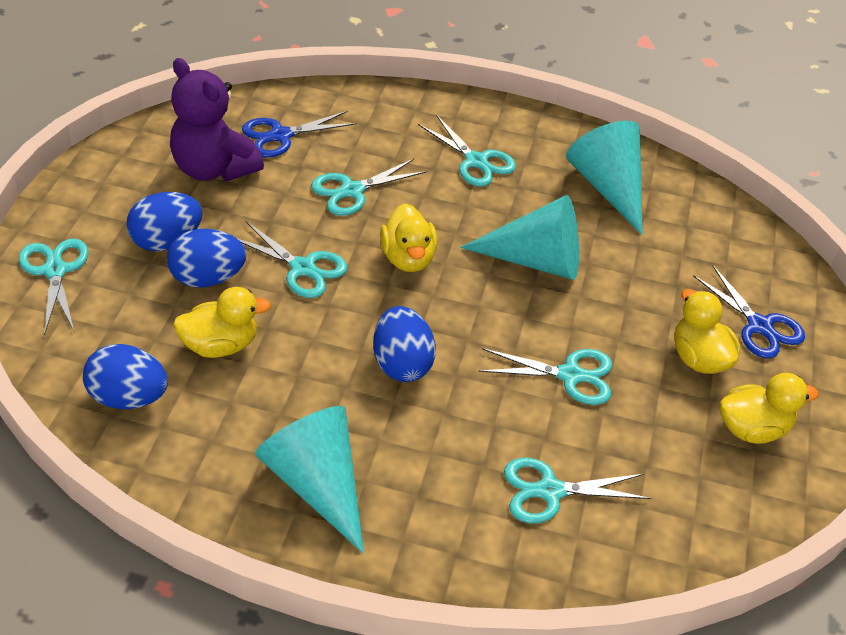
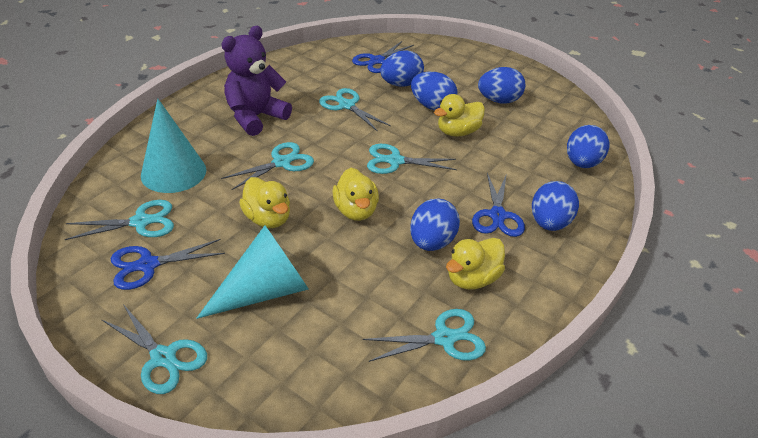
blue egg: [83,344,168,409] [126,192,202,252] [167,229,246,288] [373,306,436,382] = 4 -> [380,50,424,87] [410,199,460,251] [411,72,457,110] [478,67,525,104] [532,181,579,231] [567,125,609,168] = 6
blue scissors: [242,111,357,157] [693,265,805,358] = 2 -> [111,239,225,290] [352,41,414,73] [472,173,525,237] = 3
turquoise cone: [255,406,364,554] [460,195,579,280] [566,121,643,235] = 3 -> [141,99,206,193] [196,225,309,319] = 2

